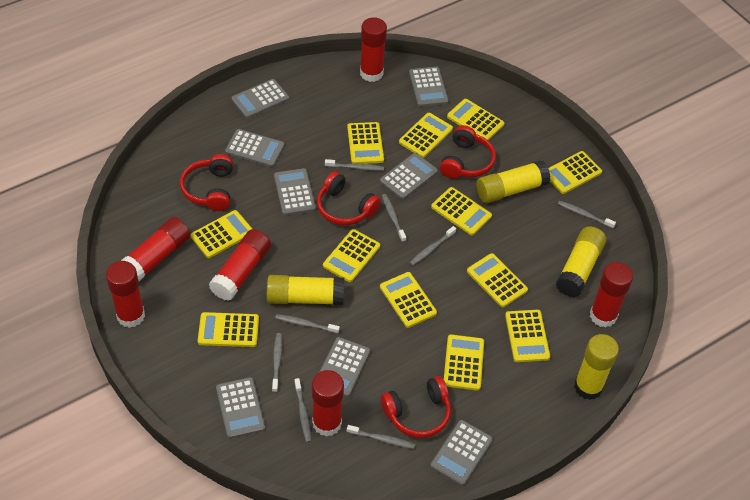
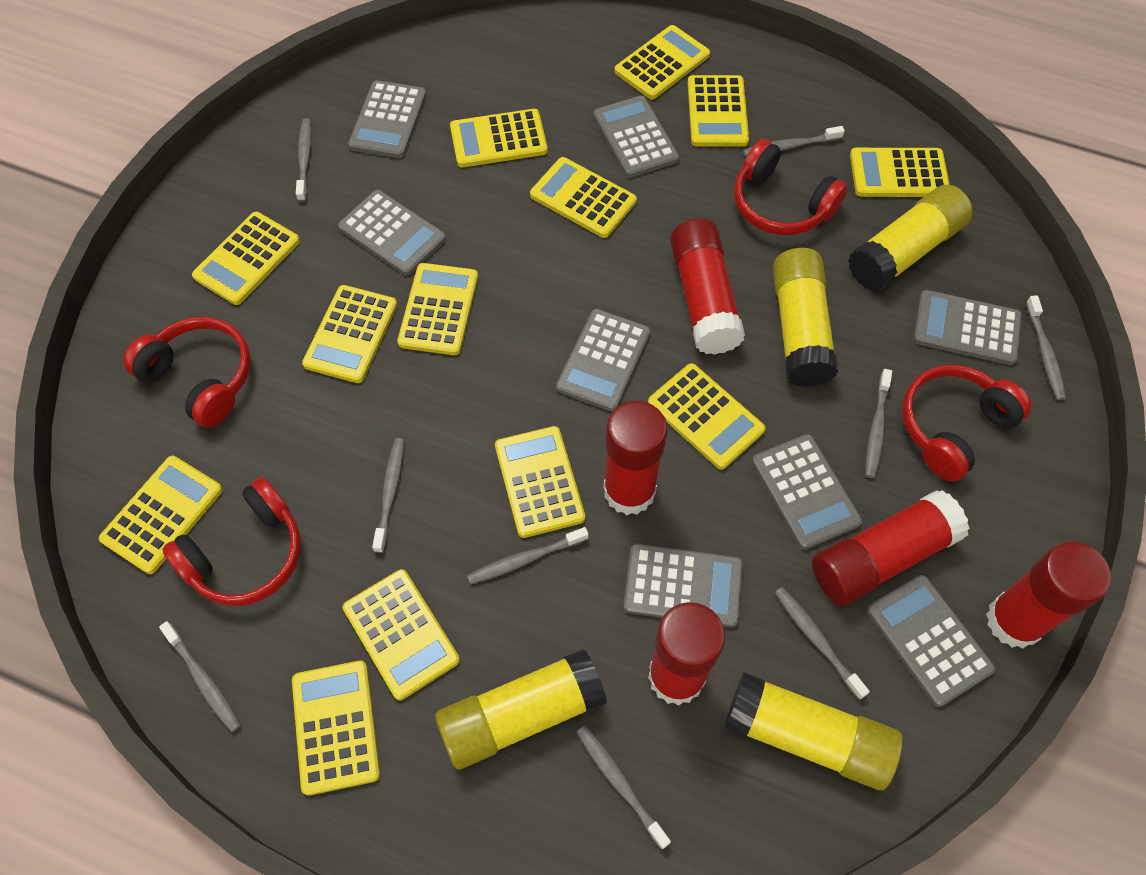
grey toothbrush: [272,333,282,393] [275,314,340,334] [294,378,312,442] [325,159,384,171] [347,425,415,449] [382,194,406,242] [409,226,456,266] [558,201,616,229] = 8 -> [159,621,241,732] [296,118,312,202] [372,438,404,553] [467,527,589,585] [576,726,671,850] [743,126,845,157] [775,587,870,700] [865,369,892,478] [1026,295,1066,400] = 9
red glue stick: [106,261,145,328] [121,217,190,281] [209,229,271,301] [312,370,344,437] [360,17,387,82] [590,262,633,327] = 6 -> [603,401,668,515] [648,602,725,706] [670,218,745,355] [812,490,970,606] [986,542,1111,648] = 5
yellow calculator: [190,210,252,258] [198,312,259,347] [323,229,380,282] [347,122,384,164] [380,272,437,328] [399,113,453,158] [431,187,492,235] [444,334,484,391] [447,99,504,140] [467,253,528,308] [505,310,550,362] [548,151,602,194] = 12 -> [99,456,223,574] [192,212,300,305] [292,660,380,796] [302,285,397,383] [343,569,460,700] [397,263,478,355] [450,109,548,167] [495,426,585,538] [530,157,637,238] [614,25,710,99] [648,363,766,470] [688,75,749,147] [850,148,950,197] = 13

